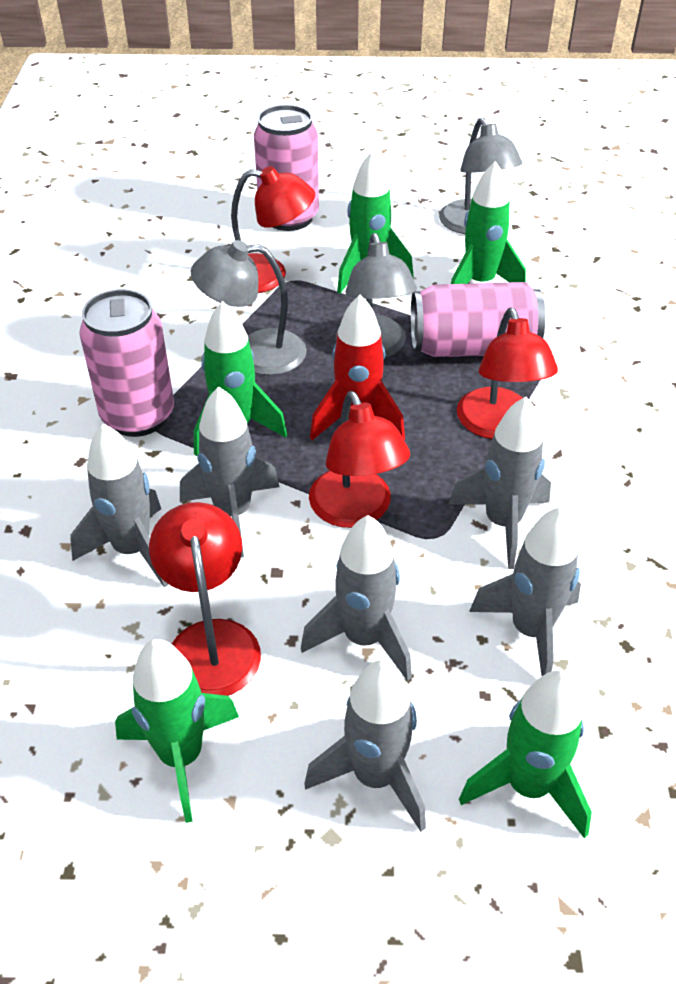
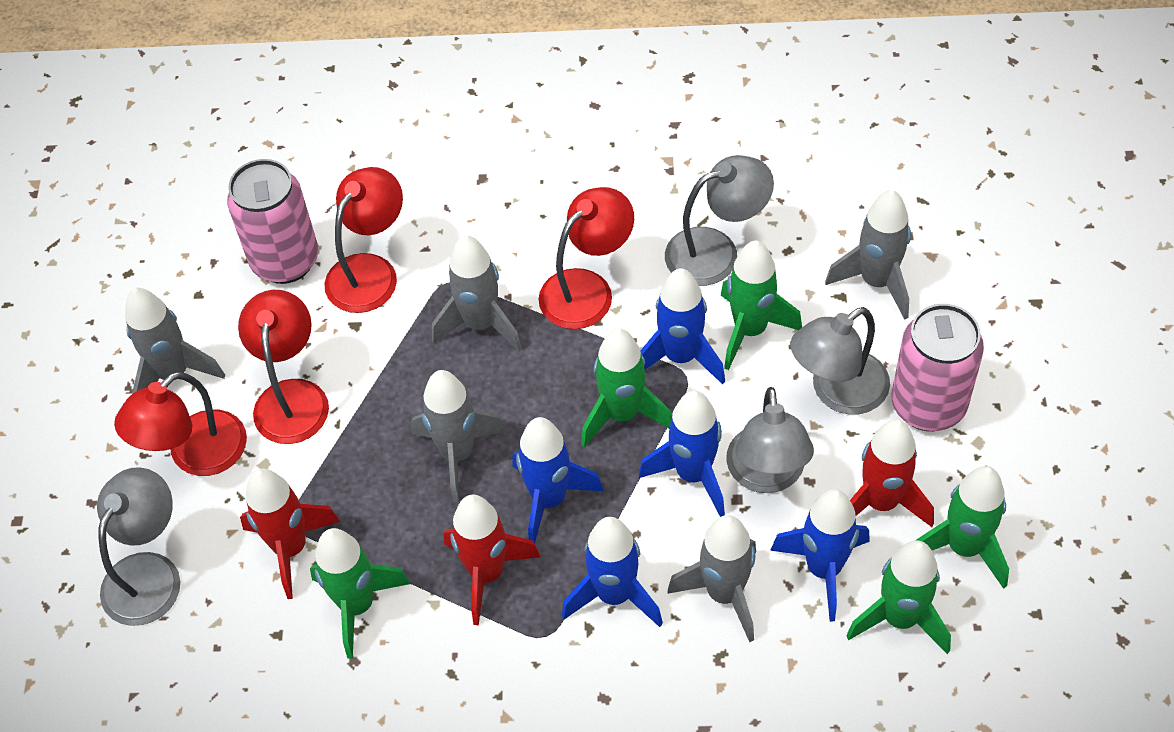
blue rocket: none = 0 -> [512,417,603,543] [562,517,663,627] [639,391,725,517] [640,268,725,384] [770,489,870,622] = 5
grey lamp: [191,240,307,375] [336,233,417,358] [439,118,523,234] = 3 -> [97,467,180,626] [665,155,774,286] [726,387,814,493] [790,307,890,415] = 4
grey rocket: [70,424,169,587] [180,387,280,557] [301,515,412,681] [304,660,426,832] [448,397,551,569] [469,507,581,676] = 6 -> [125,288,225,394] [411,370,506,502] [432,235,522,352] [668,515,756,642] [825,190,911,320] = 5
pink can: [79,289,174,437] [254,105,319,231] [411,282,545,357] = 3 -> [227,159,318,284] [891,304,984,431] = 2
red rocket: [310,295,405,440] = 1 -> [240,469,340,599] [444,495,541,626] [850,419,934,527] = 3

